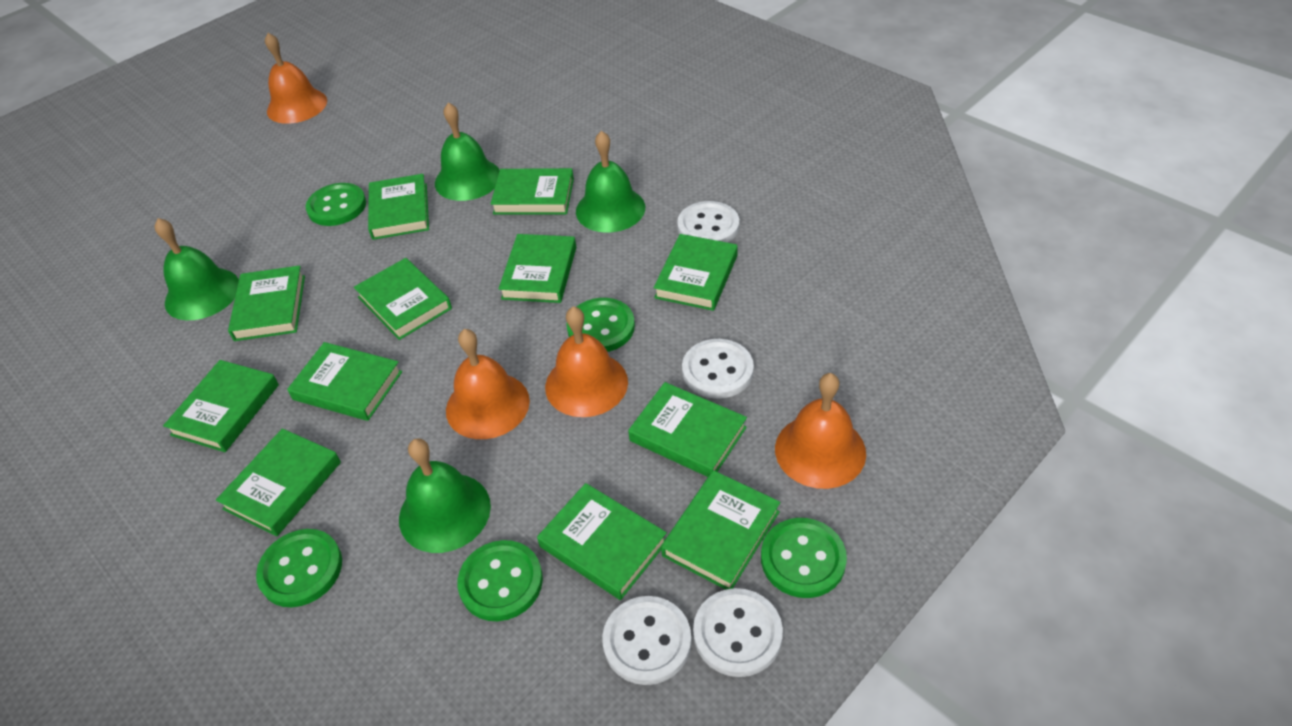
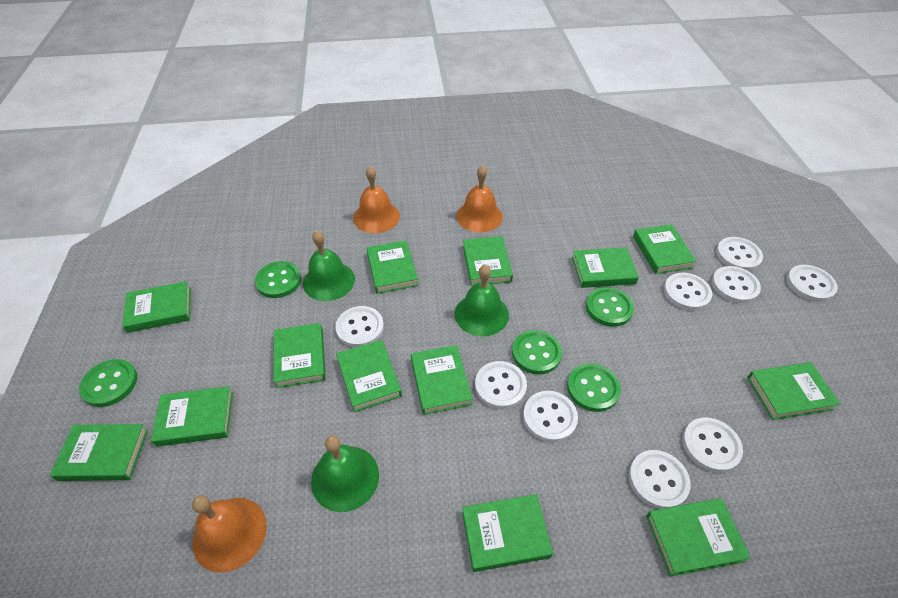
green bell: [155,218,239,320] [399,438,491,553] [435,103,500,201] [576,131,645,233] = 4 -> [303,230,355,301] [311,435,379,512] [455,265,509,336] = 3
green book: [163,360,279,452] [216,429,341,537] [228,266,305,341] [287,342,402,421] [354,258,452,340] [368,174,429,240] [491,168,574,215] [498,234,576,303] [537,483,667,600] [628,382,747,477] [653,234,738,311] [661,470,780,590] = 12 -> [50,424,148,481] [122,281,191,333] [151,386,233,447] [273,323,326,388] [336,340,402,412] [367,240,418,294] [411,345,472,415] [462,494,553,572] [463,236,513,286] [572,247,639,288] [633,224,697,274] [646,498,751,577] [747,362,840,420] = 13
orange bell: [265,33,327,124] [446,329,530,439] [545,306,628,417] [775,373,866,489] = 4 -> [192,495,267,573] [353,166,400,233] [456,165,503,232] = 3
white button: [602,596,692,685] [677,201,739,243] [682,339,754,399] [693,588,783,677] = 4 -> [335,306,384,348] [475,361,527,409] [523,391,578,443] [629,450,691,509] [664,273,712,311] [682,417,743,473] [712,266,761,303] [716,237,763,271] [786,265,838,302] = 9

